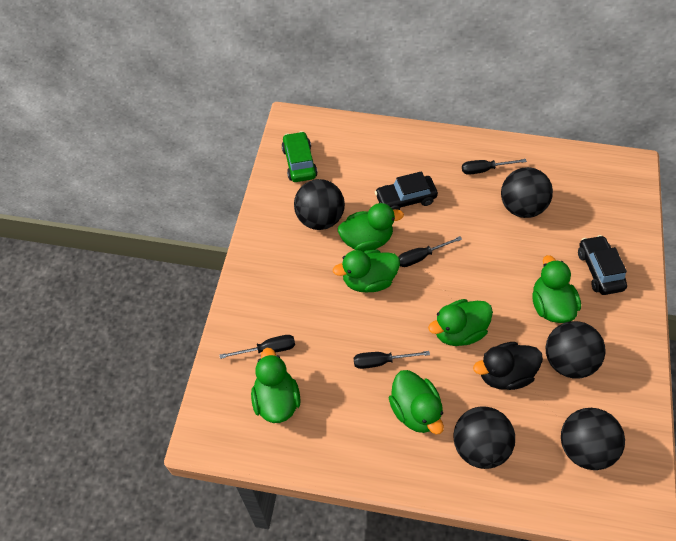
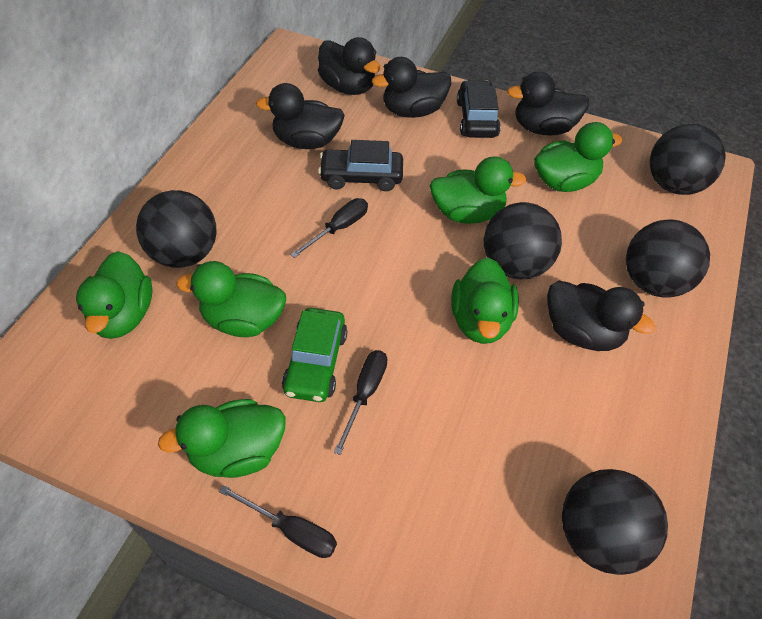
black duck: [473,342,543,390] = 1 -> [256,83,345,149] [318,37,381,95] [372,57,451,118] [507,71,590,136] [547,281,655,351] = 5
black screwdriver: [219,335,295,359] [354,351,430,369] [399,236,462,267] [462,159,527,175] = 4 -> [219,485,337,558] [290,198,368,258] [334,350,387,455] = 3

